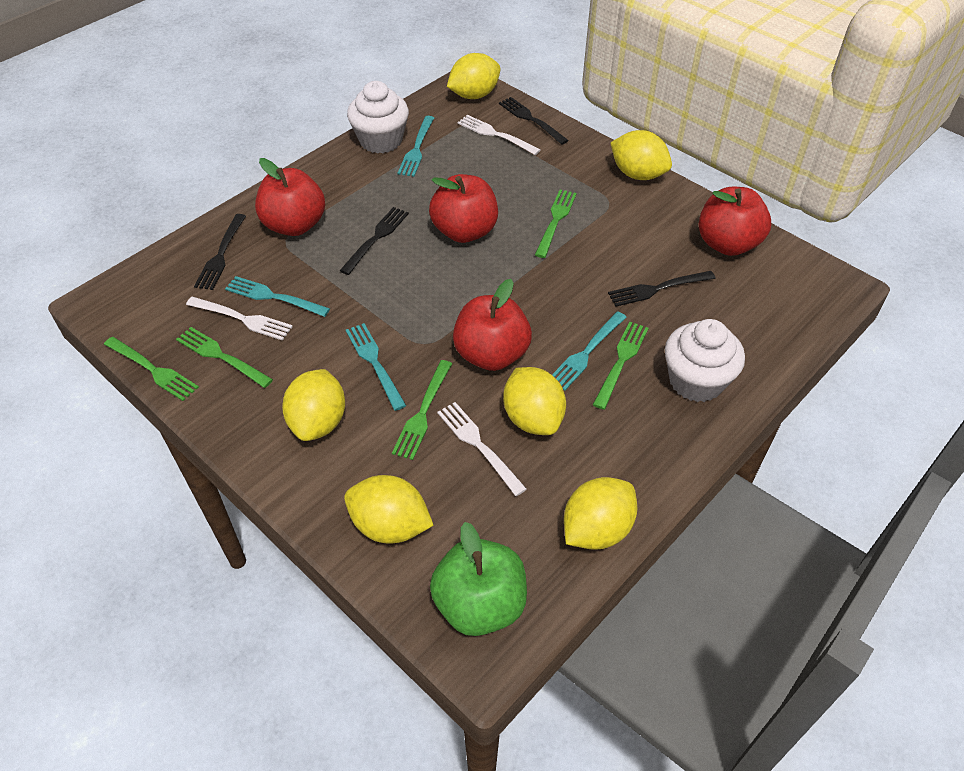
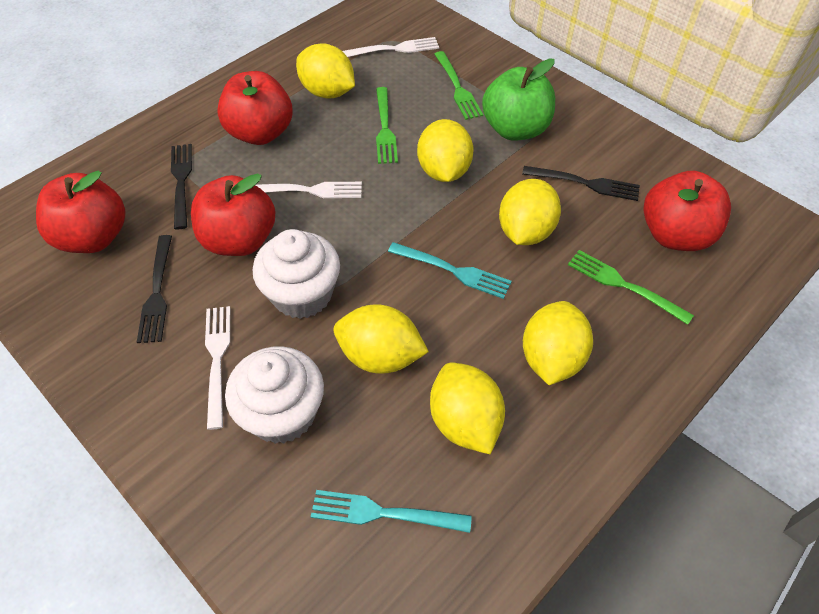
black fork: [194,214,246,290] [340,207,409,275] [499,97,569,145] [608,271,716,307] = 4 -> [137,235,172,343] [171,144,192,229] [522,166,640,201] = 3
green fork: [104,337,199,401] [176,327,273,388] [392,360,452,460] [535,190,577,258] [593,321,649,410] = 5 -> [376,87,398,164] [434,51,483,120] [568,250,694,325] = 3
turquoise fork: [225,276,330,317] [346,323,406,411] [398,116,434,177] [552,311,627,391] = 4 -> [311,490,472,533] [388,242,512,299] = 2

